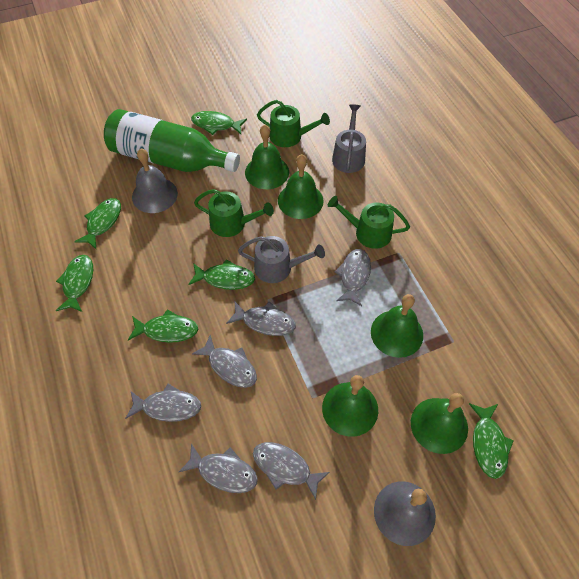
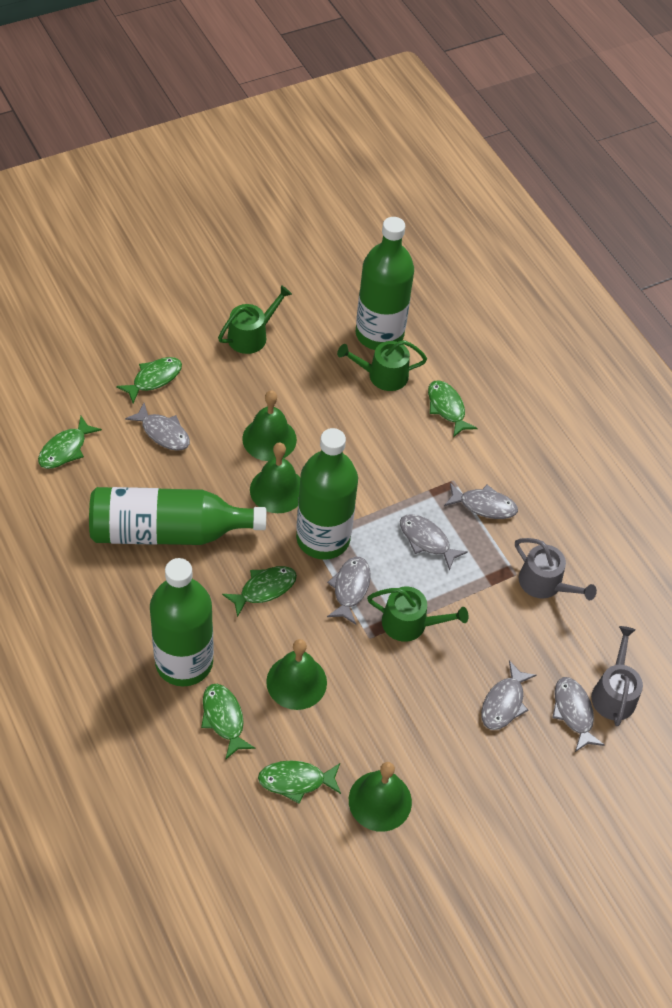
green bell: [245,125,289,189] [278,154,324,219] [322,375,378,437] [371,294,423,358] [411,393,468,454] = 5 -> [242,390,297,461] [250,442,300,513] [266,639,327,710] [349,762,412,832] = 4
green bottle: [104,109,240,172] = 1 -> [89,487,266,545] [150,558,214,686] [296,428,358,560] [356,217,414,350] = 4
grey bell: [132,148,178,213] [374,481,436,546] = 2 -> none = 0

